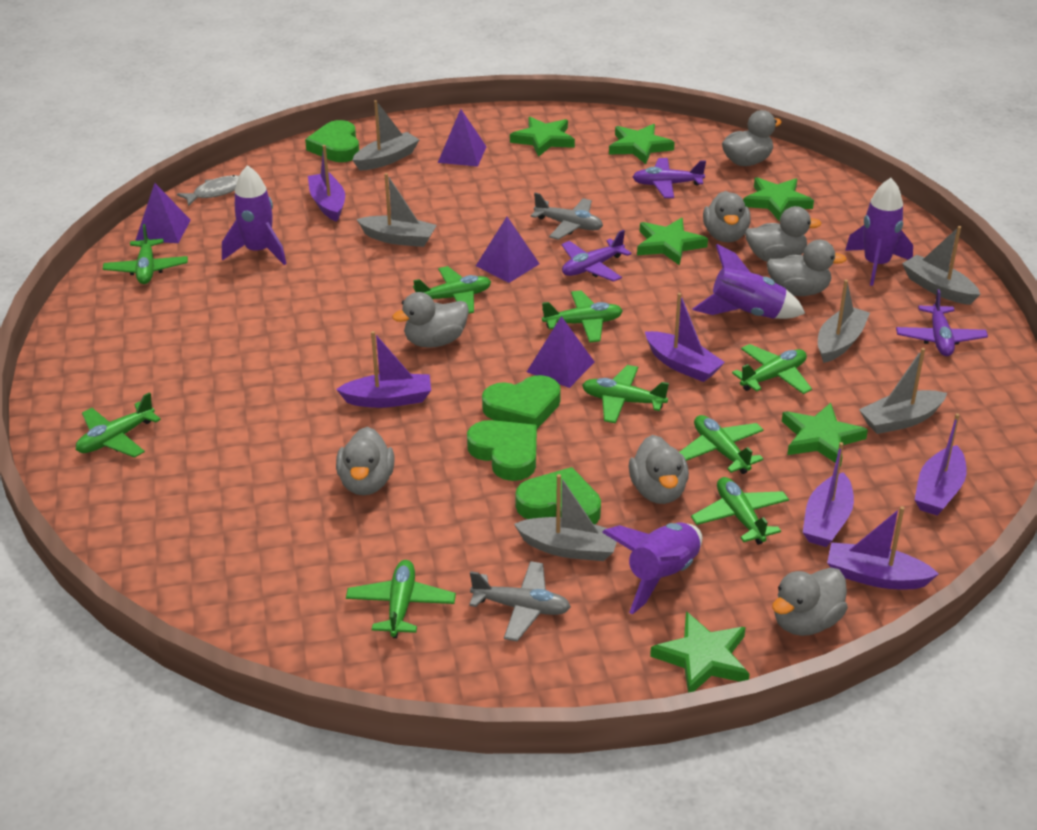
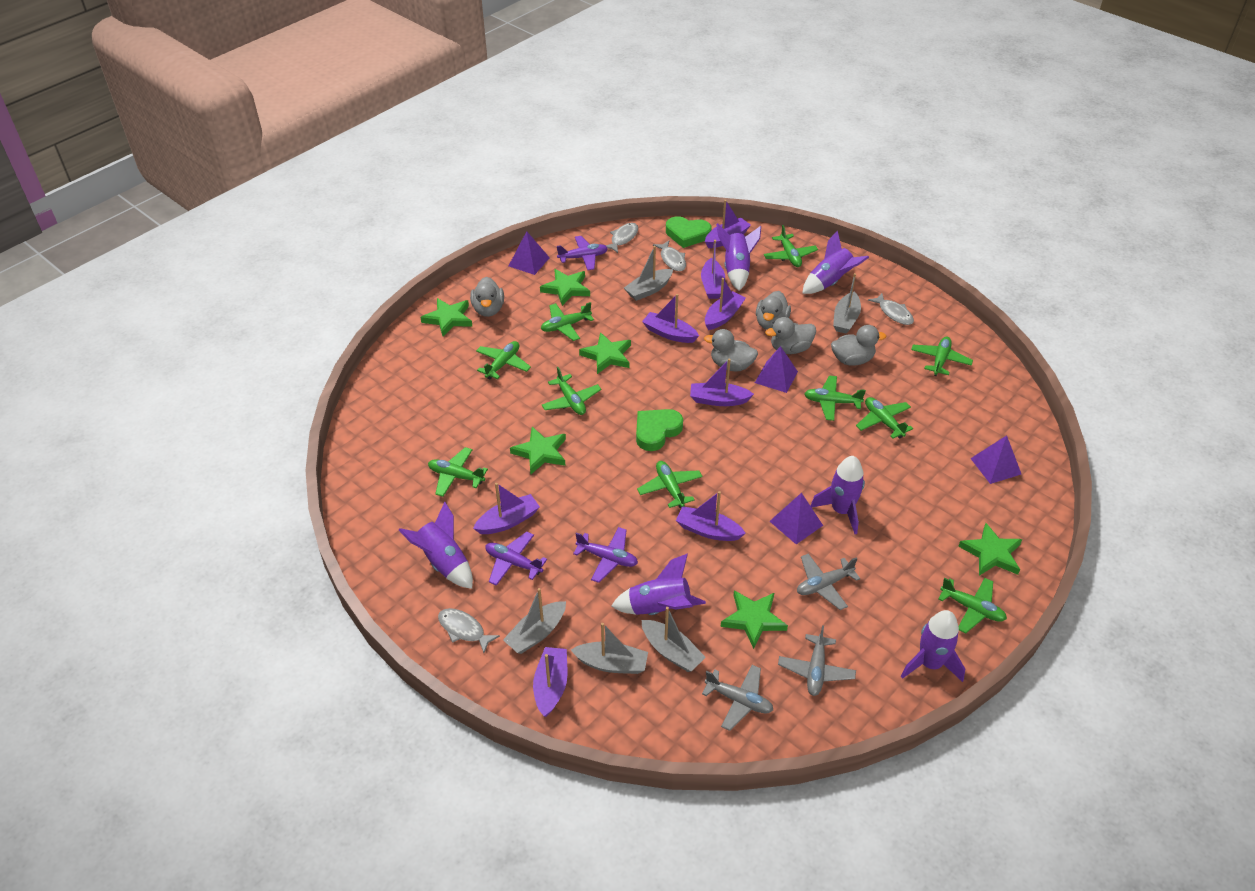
green heart: [305,120,359,162] [467,420,537,481] [482,375,561,429] [515,467,601,524] = 4 -> [636,409,683,451] [666,216,711,248] = 2
green plane: [76,392,161,458] [103,224,188,284] [346,560,456,638] [413,266,491,314] [542,291,623,343] [582,365,669,423] [679,415,764,474] [691,477,789,545] [732,344,812,394] = 9 -> [428,447,488,497] [476,341,531,379] [541,302,594,341] [541,367,601,415] [637,461,703,508] [764,225,818,267] [804,375,866,421] [856,397,913,438] [911,337,973,376] [938,578,1007,633] = 10
grey boat: [352,100,420,171] [357,173,437,247] [514,474,617,561] [818,279,870,363] [859,348,947,434] [902,226,981,305] = 6 -> [503,588,566,654] [571,623,648,674] [624,246,673,301] [641,607,706,672] [833,273,861,334] = 5
grey duck: [336,427,394,495] [392,292,469,348] [629,435,689,504] [703,191,751,242] [722,110,782,166] [745,206,821,262] [766,240,847,296] [772,567,848,636] = 8 -> [470,277,504,317] [704,329,758,372] [756,291,791,330] [765,317,816,354] [831,325,886,366] = 5
grey fish: [177,175,239,206] = 1 -> [438,608,500,653] [606,223,638,253] [653,241,686,271] [868,293,914,325] = 4
grey plane: [469,561,571,641] [531,193,603,240] = 2 -> [702,665,773,731] [778,625,856,696] [797,553,860,610] = 3
purple boat: [308,145,345,222] [336,331,431,408] [645,293,725,382] [803,442,854,547] [827,506,939,589] [915,413,967,515] = 6 -> [473,483,540,534] [533,647,567,717] [642,294,699,343] [676,491,746,541] [690,359,754,406] [701,240,725,299] [705,200,751,248] [705,278,746,330] = 8
purple rocket: [222,165,287,265] [602,522,702,614] [692,244,805,319] [845,178,913,286] = 4 -> [399,502,473,589] [611,554,706,615] [716,223,761,291] [802,230,869,294] [811,456,865,534] [901,610,965,682] = 6

